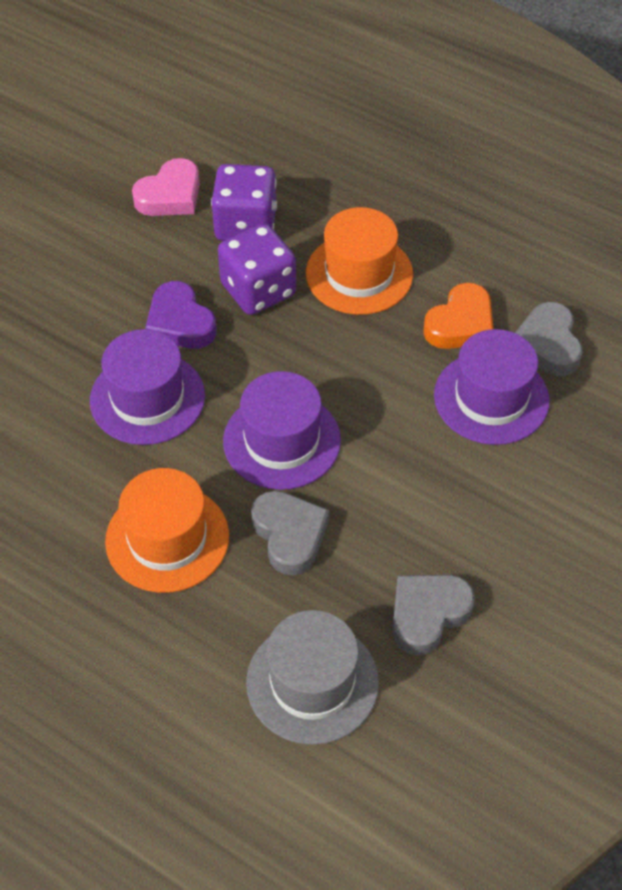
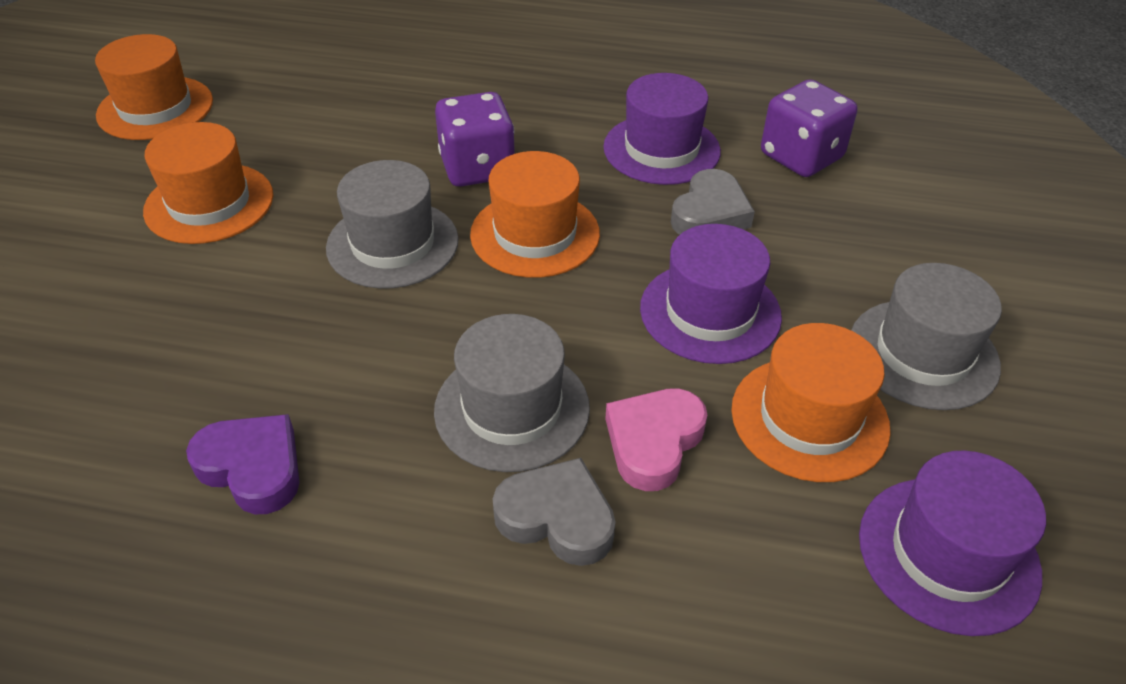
grey hat: [246,610,379,745] = 1 -> [326,160,459,288] [434,314,590,472] [851,263,1002,410] = 3
grey heart: [251,491,329,575] [392,575,475,655] [515,302,582,376] = 3 -> [493,458,616,566] [671,169,755,235] = 2
orange hat: [105,468,229,593] [306,207,413,315] = 2 -> [95,34,213,140] [143,122,273,244] [470,151,600,278] [731,323,891,482] = 4
orange heart: [423,283,494,349] = 1 -> none = 0

